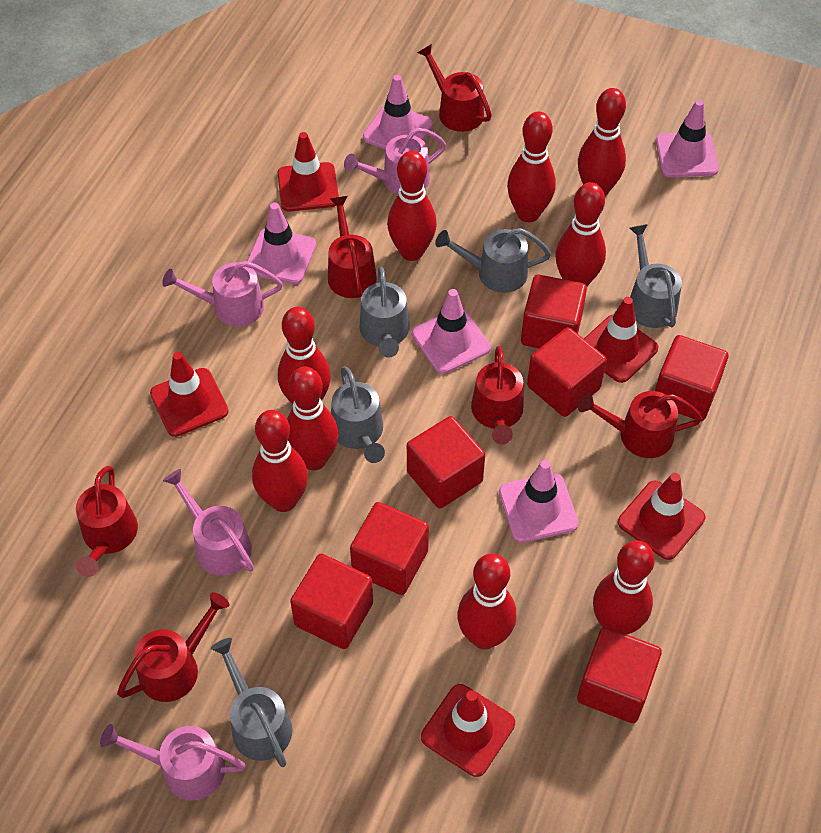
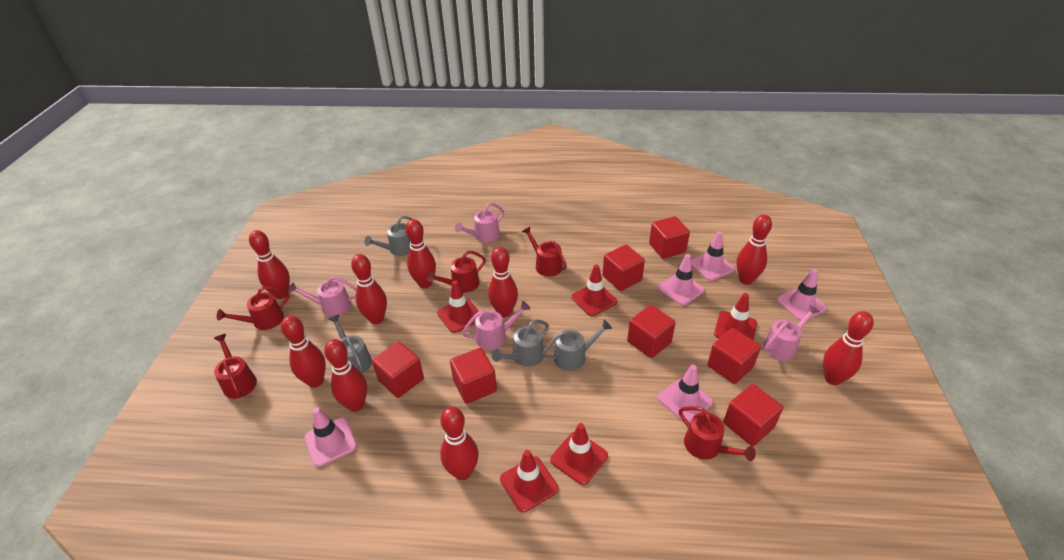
grey watering can: [211,638,293,767] [331,367,385,463] [359,267,410,358] [435,228,551,293] [630,224,682,328] = 5 -> [328,314,372,374] [364,216,413,256] [492,319,549,367] [542,320,612,371] = 4
red watering can: [76,466,138,577] [117,592,229,702] [328,196,377,298] [417,44,492,132] [471,346,523,445] [578,391,702,458] = 6 -> [214,334,257,399] [217,286,290,330] [427,251,486,293] [522,227,567,277] [679,406,756,461] = 5

